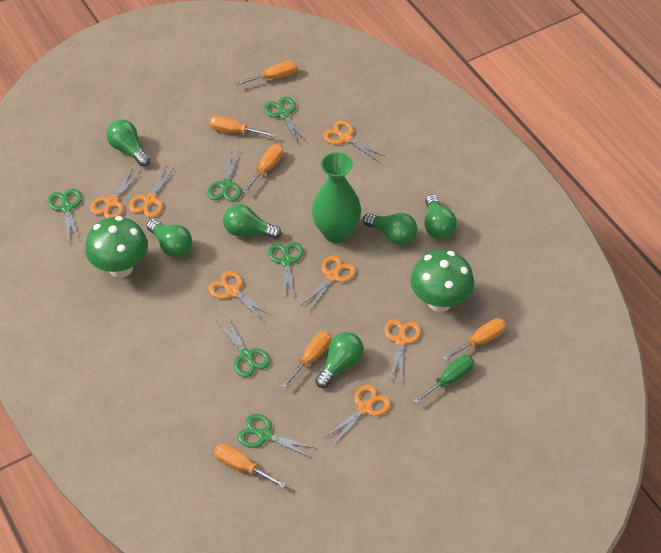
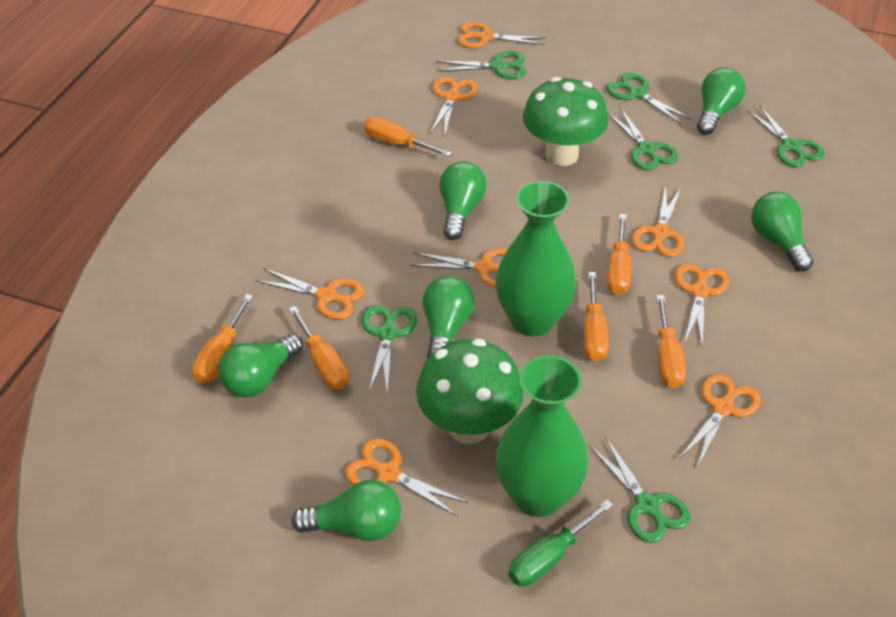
green vase: [311,152,361,243] = 1 -> [495,181,576,337] [496,355,588,517] = 2
orange scissors: [90,169,141,218] [129,166,175,218] [208,271,272,322] [300,256,356,312] [323,120,384,161] [324,385,391,446] [384,319,421,384] = 7 -> [256,268,364,319] [345,439,468,517] [411,248,508,287] [430,77,478,134] [457,22,546,48] [632,186,684,257] [675,263,729,346] [679,374,761,468] = 8

